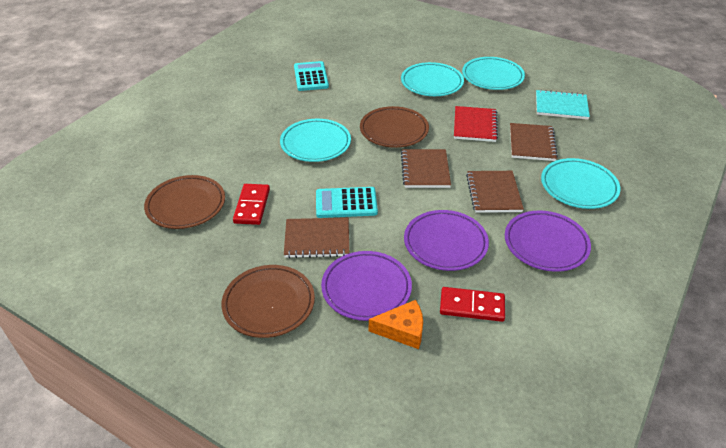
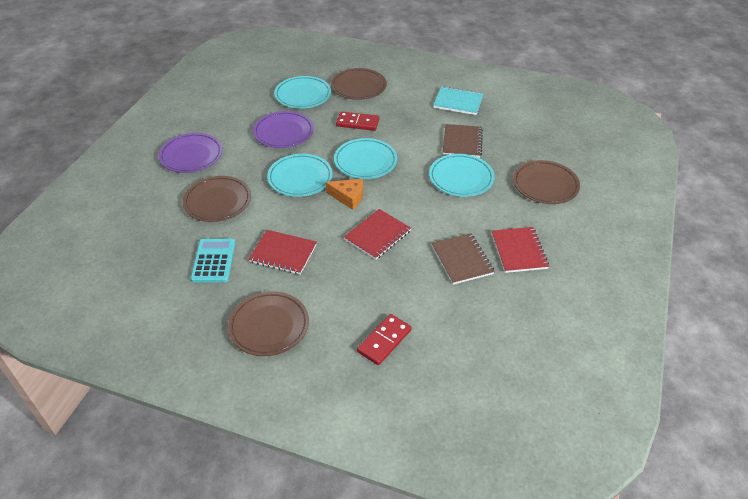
brown notebook: [284,218,349,258] [401,149,451,188] [466,171,524,213] [510,123,558,161] = 4 -> [432,233,495,285] [443,124,483,158] = 2
brown plate: [144,175,225,229] [222,265,315,338] [360,106,429,148] = 3 -> [183,176,251,222] [228,291,309,356] [331,68,387,100] [513,160,580,204] = 4
purple plate: [321,251,412,321] [404,210,489,271] [505,211,591,272] = 3 -> [158,133,223,173] [253,111,314,148] = 2
red notebook: [454,106,498,142] = 1 -> [248,230,317,275] [344,209,411,259] [492,227,549,273] = 3
turquoise calculator: [294,61,329,91] [316,187,378,218] = 2 -> [190,239,235,283] = 1

